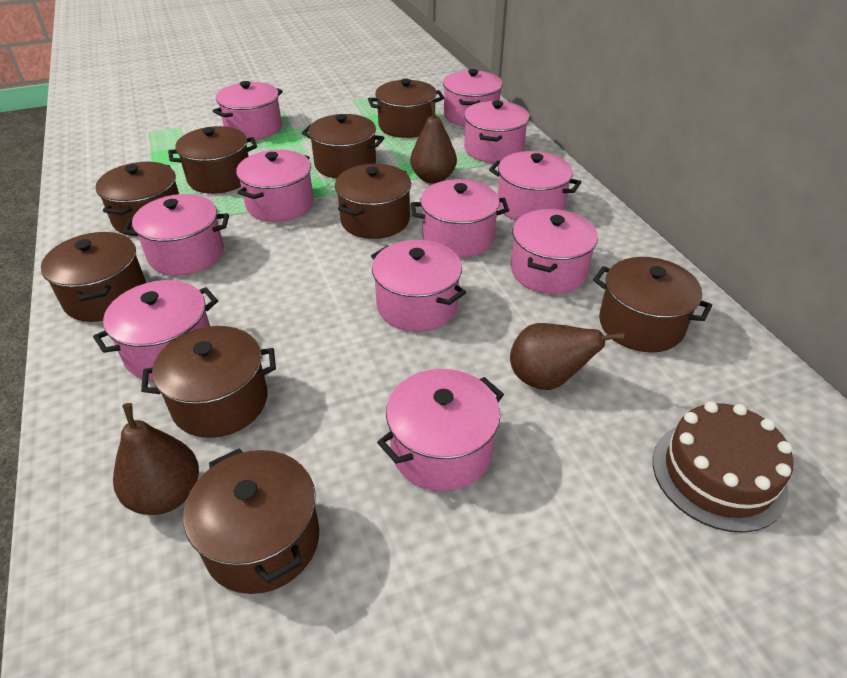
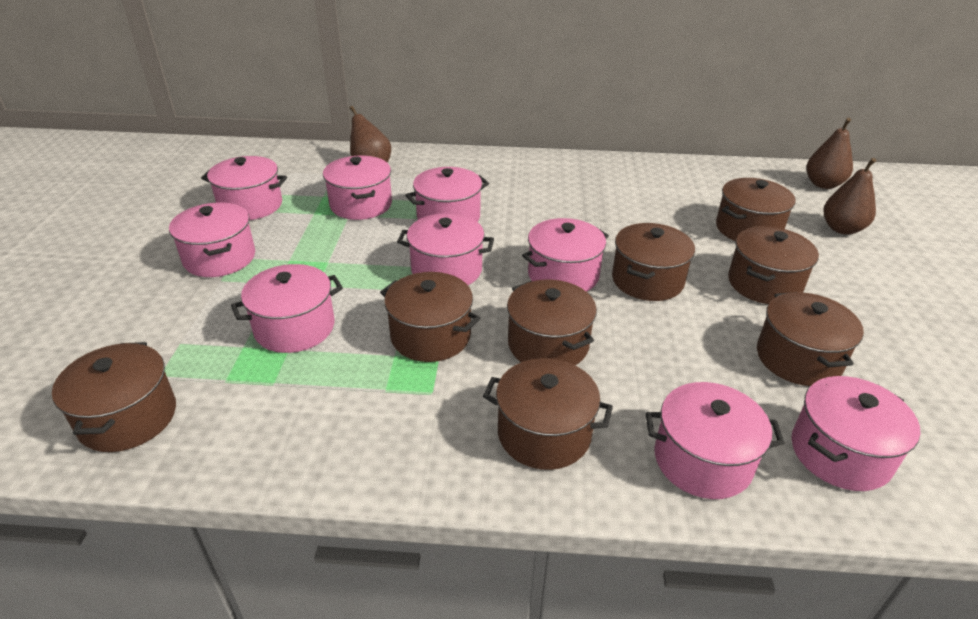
brown cake: [653,401,794,533] = 1 -> none = 0
brown pot: [41,232,146,322] [96,162,179,236] [141,326,276,438] [168,126,257,194] [183,449,319,594] [302,114,384,178] [335,164,411,239] [368,79,444,138] [593,257,712,353] = 9 -> [52,342,176,452] [380,272,480,362] [483,358,613,470] [507,280,597,365] [612,223,695,301] [716,178,796,241] [728,226,819,304] [757,292,864,386] = 8
pink pot: [93,280,218,381] [123,194,229,276] [213,81,283,140] [236,150,314,222] [371,240,466,332] [377,369,504,491] [411,179,509,258] [443,69,503,126] [464,100,529,163] [489,151,581,221] [511,209,598,294] = 11 -> [169,202,255,277] [201,156,287,220] [231,264,343,353] [323,156,392,220] [397,213,494,285] [405,167,489,222] [522,218,609,292] [646,382,784,499] [791,376,920,491] = 9

